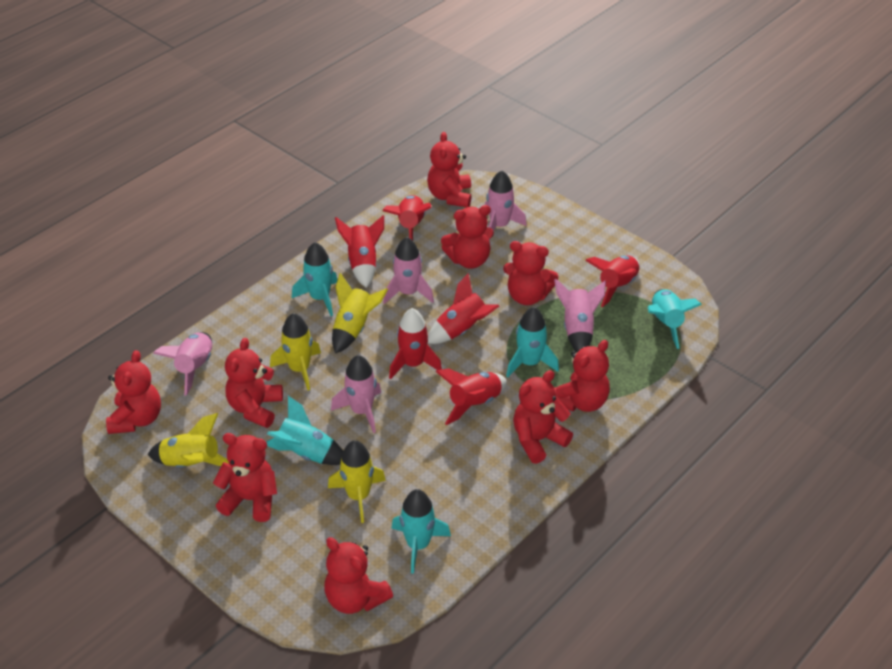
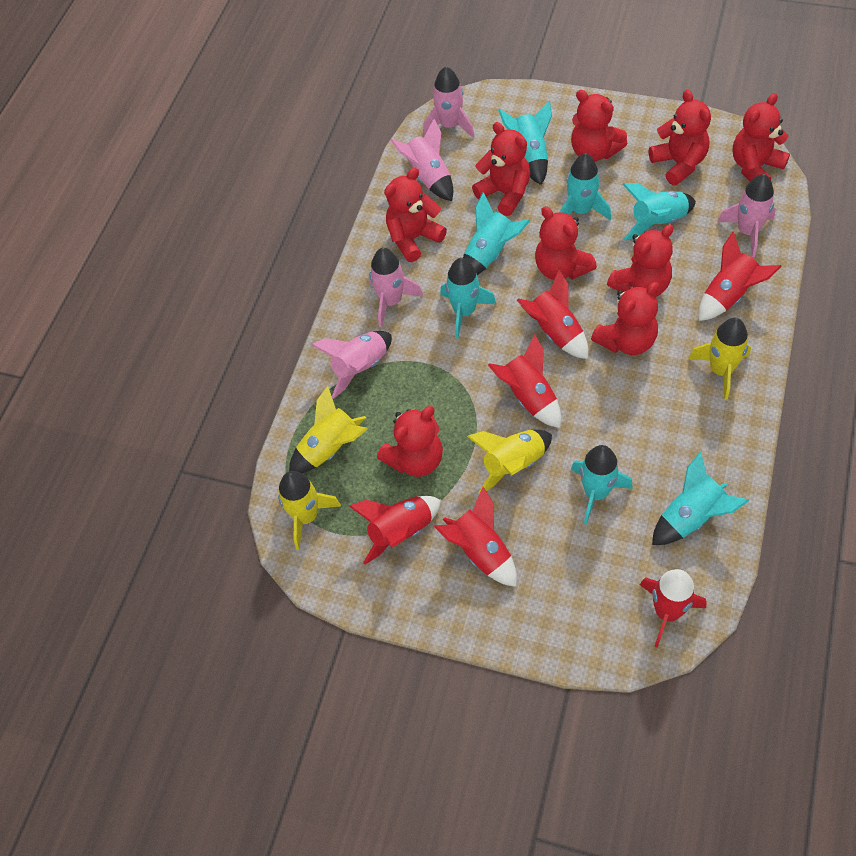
turquoise rocket: [266,396,343,465] [292,242,337,316] [391,489,451,574] [506,307,559,377] [648,289,702,349] = 5 -> [440,258,496,338] [463,192,531,275] [498,101,552,185] [560,153,611,220] [571,445,633,525] [622,183,696,241] [652,452,749,545] = 7

